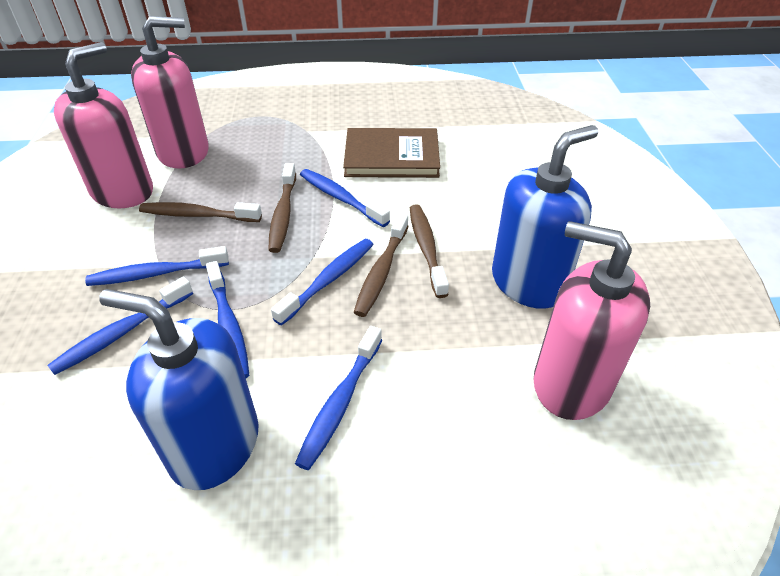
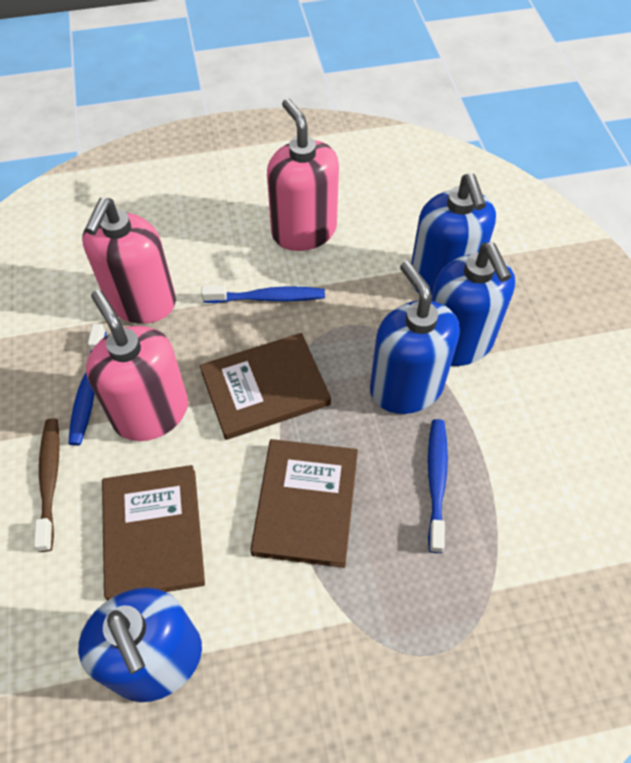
blue soap dispenser: [99,289,259,490] [492,125,598,309] = 2 -> [78,588,202,702] [370,261,460,414] [410,173,496,295] [431,243,515,366] = 4
blue toothbrush: [47,277,193,375] [85,246,229,286] [206,261,249,378] [271,239,374,326] [295,326,382,470] [300,169,390,227] = 6 -> [68,324,106,446] [201,285,325,303] [428,419,448,553] = 3
brown book: [343,128,440,178] = 1 -> [102,465,205,600] [200,333,331,440] [250,439,358,568] = 3
brown toothbrush: [139,202,262,222] [269,163,296,253] [353,213,408,317] [410,204,449,298] = 4 -> [34,418,59,552] = 1

